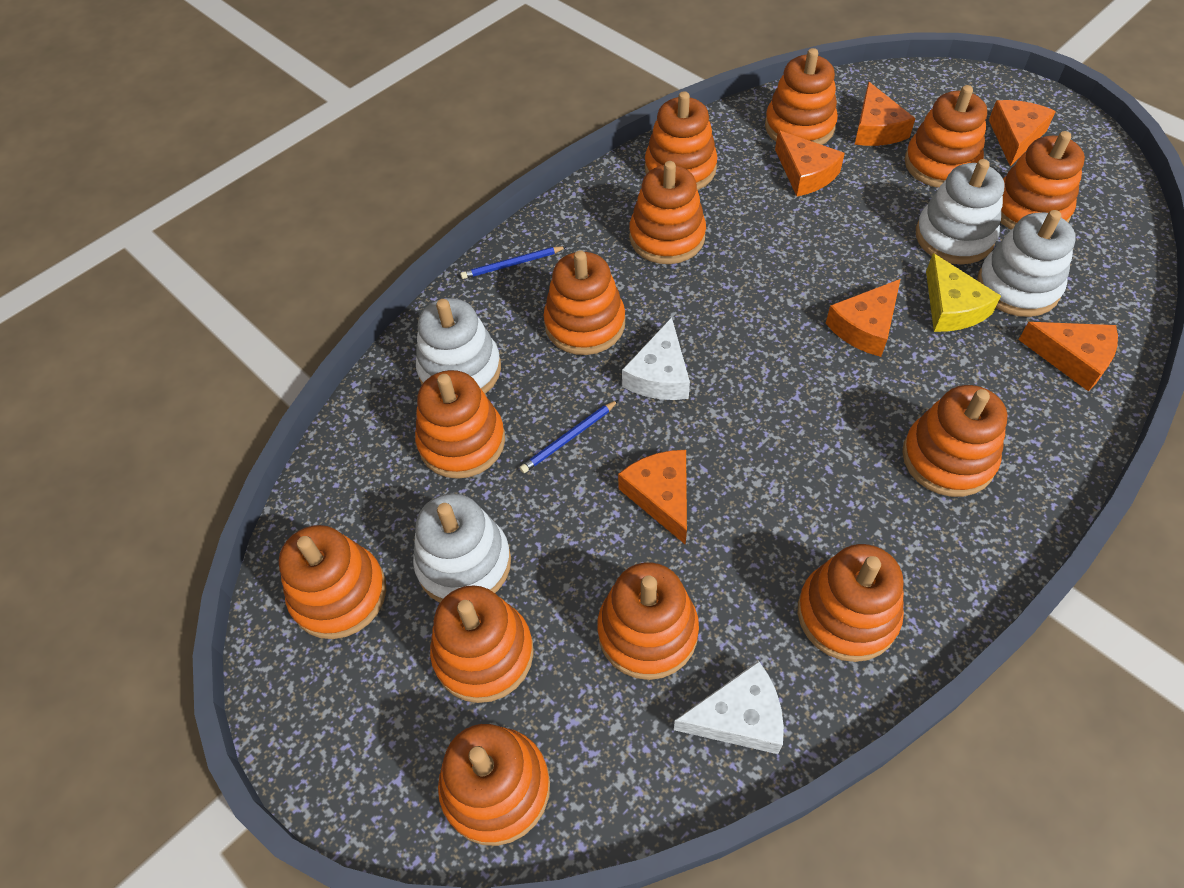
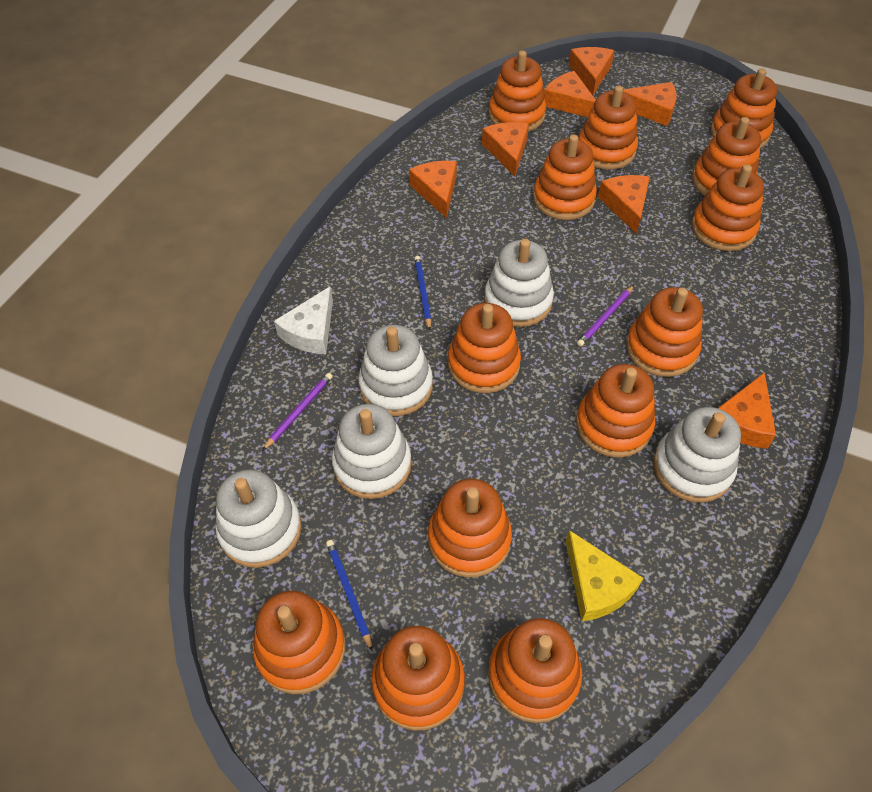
orange cheese: [618,450,687,545] [775,130,845,197] [826,279,900,357] [854,82,915,146] [989,100,1056,166] [1019,322,1118,391] = 6 -> [409,161,457,218] [482,122,529,176] [544,71,596,117] [569,47,614,95] [598,175,650,234] [623,82,677,126] [718,372,776,449] = 7
purple pencil: none = 0 -> [262,373,333,451] [577,285,634,347] = 2
white cheese: [622,317,690,400] [674,661,784,754] = 2 -> [274,286,333,354] = 1
white stacking toy: [413,493,511,603] [416,298,501,394] [916,159,1004,264] [977,210,1076,317] = 4 -> [216,469,302,568] [332,404,412,499] [358,325,433,416] [484,239,554,327] [654,407,741,503] = 5

